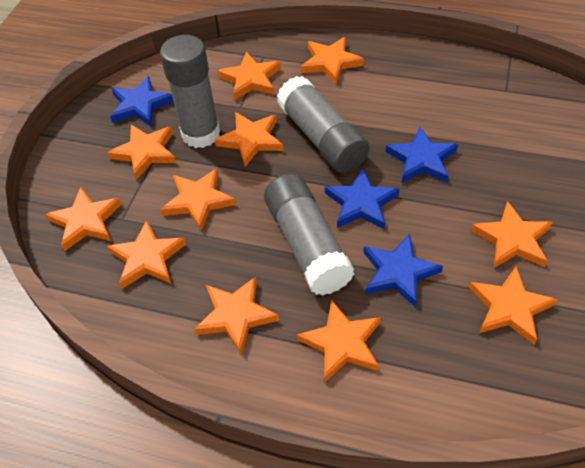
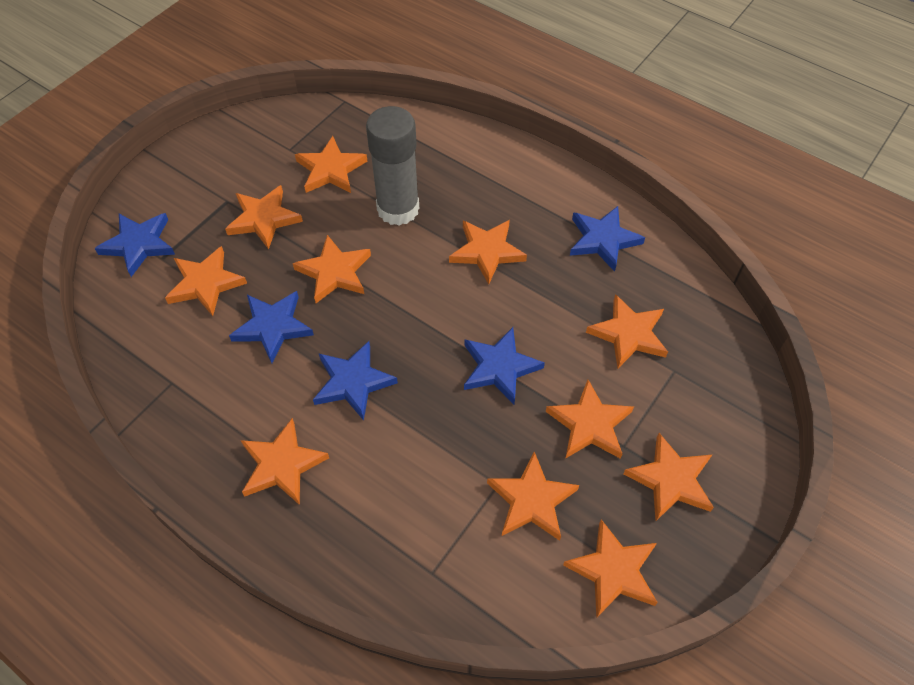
blue star: [110,76,174,126] [325,168,400,230] [363,234,443,307] [385,127,458,183] = 4 -> [94,213,175,277] [229,291,314,363] [313,341,398,420] [464,327,545,404] [570,206,645,272] = 5
grey glue stick: [160,35,220,148] [264,174,354,296] [277,76,369,173] = 3 -> [366,106,419,226] = 1

